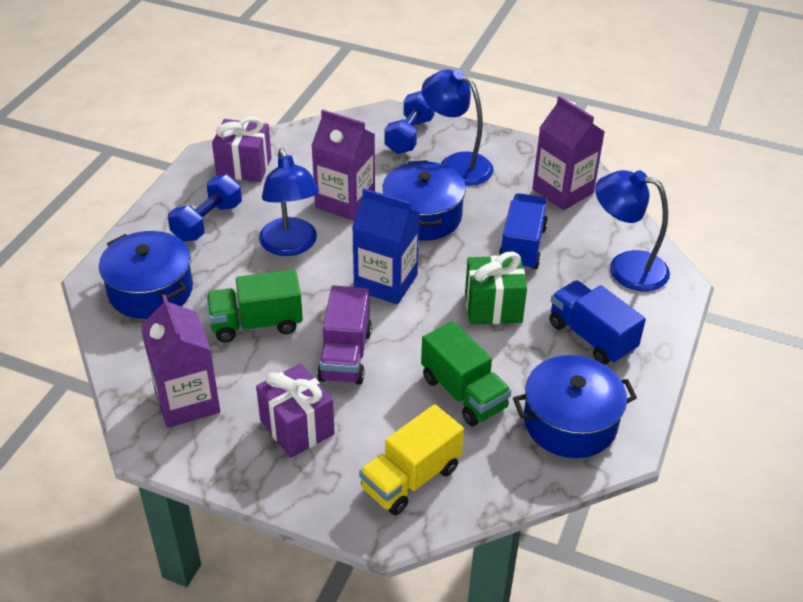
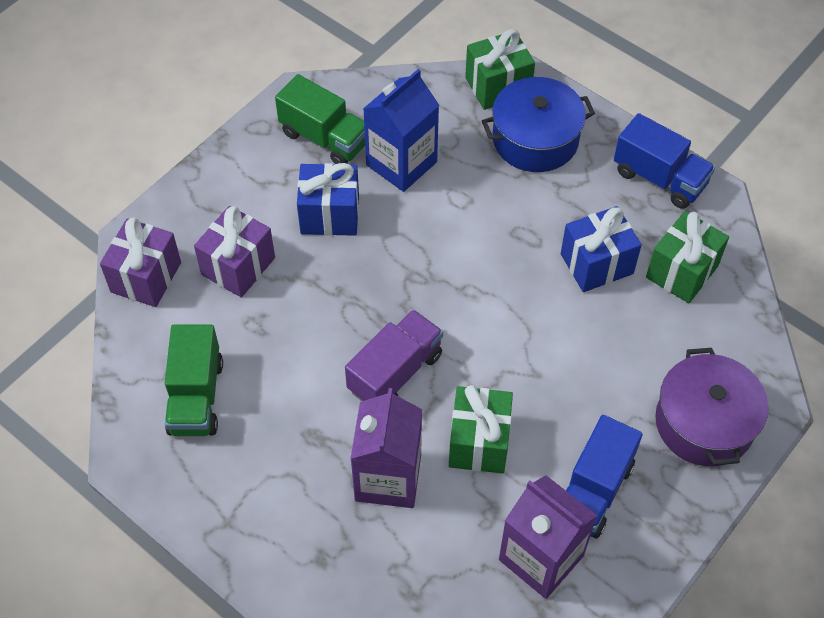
blue dumbbell: [168,174,242,242] [384,91,435,154] = 2 -> none = 0
blue gift: none = 0 -> [297,163,359,236] [561,206,642,292] = 2
blue lamp: [259,148,320,256] [422,70,494,186] [595,170,670,291] = 3 -> none = 0
blue pot: [99,231,193,319] [382,160,466,240] [513,355,637,458] = 3 -> [482,77,595,172] = 1
green gift: [465,252,527,324] = 1 -> [449,385,513,474] [465,29,535,110] [646,211,729,303] = 3
purple carton: [140,295,220,428] [311,110,375,221] [532,96,605,210] = 3 -> [350,388,422,508] [499,475,597,599] = 2
purple pot: none = 0 -> [655,348,768,466] = 1
yellow truck: [359,404,464,515] = 1 -> none = 0

